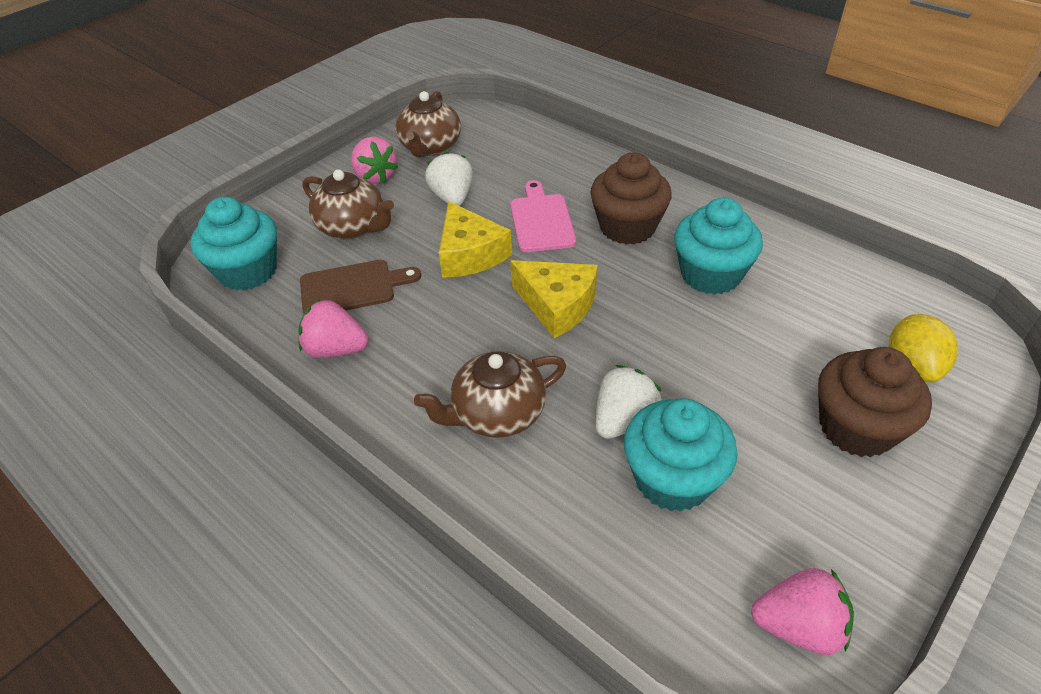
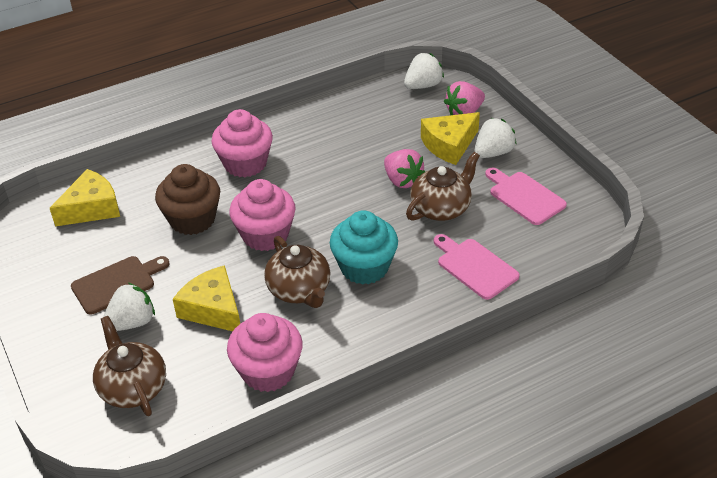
brown cupcake: [590,153,672,245] [818,347,932,457] = 2 -> [155,164,220,235] = 1
pink cupcake: none = 0 -> [211,109,273,177] [227,313,303,392] [229,179,296,251] = 3
pink cutting board: [510,180,576,252] = 1 -> [434,234,520,300] [485,168,567,225] = 2
pink strawberry: [299,299,369,358] [351,136,398,184] [751,568,854,655] = 3 -> [384,149,425,188] [444,81,485,115] = 2
turquoise cupcake: [190,197,277,290] [624,398,738,512] [674,198,763,295] = 3 -> [330,210,398,285] = 1
white strawberry: [425,151,473,206] [596,365,662,439] = 2 -> [103,283,155,331] [404,53,444,89] [475,118,517,158] = 3
yellow cheese: [439,201,512,278] [510,260,598,338] = 2 -> [50,169,120,227] [173,265,240,331] [421,112,480,165] = 3
yellow lemon: [889,314,958,382] = 1 -> none = 0

